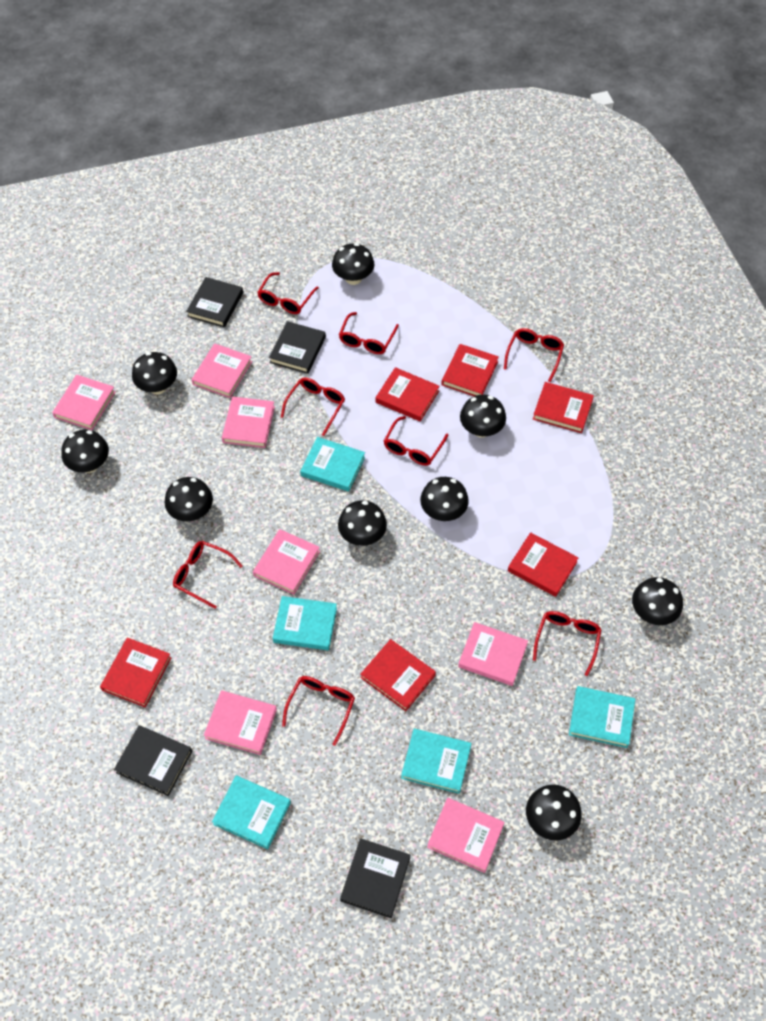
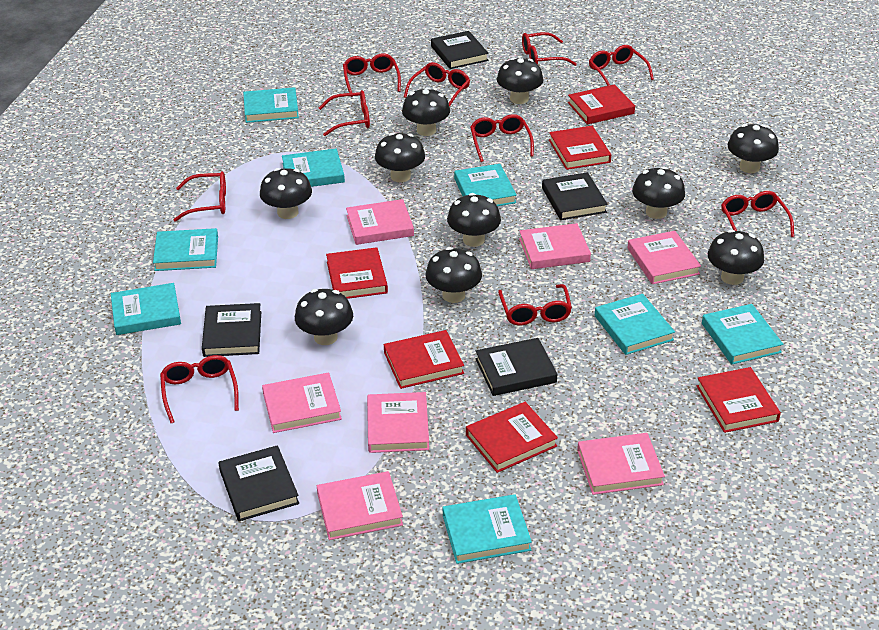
black book: [114,725,192,796] [186,277,243,327] [269,321,326,374] [340,839,411,918] = 4 -> [202,303,261,357] [218,445,299,521] [431,31,489,69] [476,338,557,396] [542,172,608,220] = 5
black mushroom: [61,430,109,473] [132,352,177,394] [165,477,213,521] [332,243,374,285] [338,500,387,546] [420,477,469,521] [460,395,506,438] [526,785,582,841] [632,577,683,625] = 9 -> [260,168,312,219] [295,289,353,345] [375,133,425,182] [402,87,450,136] [425,247,482,303] [447,193,501,247] [497,57,543,104] [632,167,685,219] [708,229,764,285] [728,124,779,173] = 10
red glasses: [173,541,243,609] [257,272,319,314] [281,377,345,436] [282,676,355,746] [339,312,399,354] [384,416,449,466] [504,328,564,382] [533,611,602,676] = 8 -> [160,355,239,423] [174,171,226,222] [319,90,370,136] [343,53,401,97] [404,62,470,107] [470,114,534,162] [498,284,572,325] [522,32,577,66] [589,45,654,86] [721,191,794,237] = 10
turquoise book: [212,775,291,849] [273,596,337,650] [300,437,365,492] [401,728,472,794] [569,686,635,748] = 5 -> [111,283,181,335] [153,228,218,271] [243,87,299,123] [282,149,345,187] [443,494,532,564] [454,164,517,206] [595,294,675,355] [702,304,783,364] = 8

